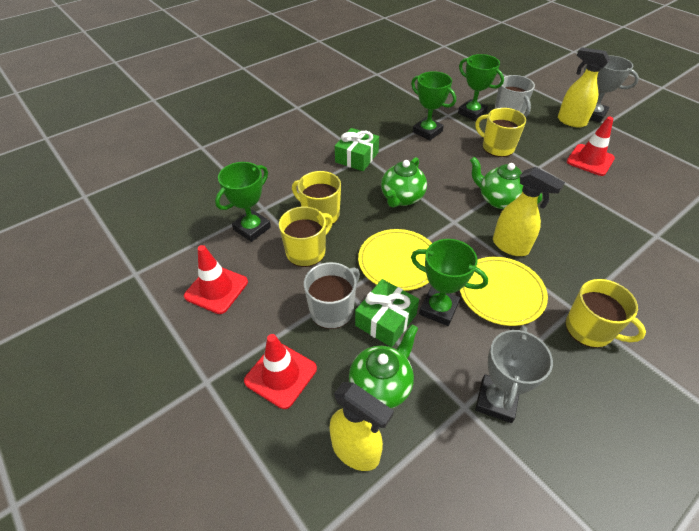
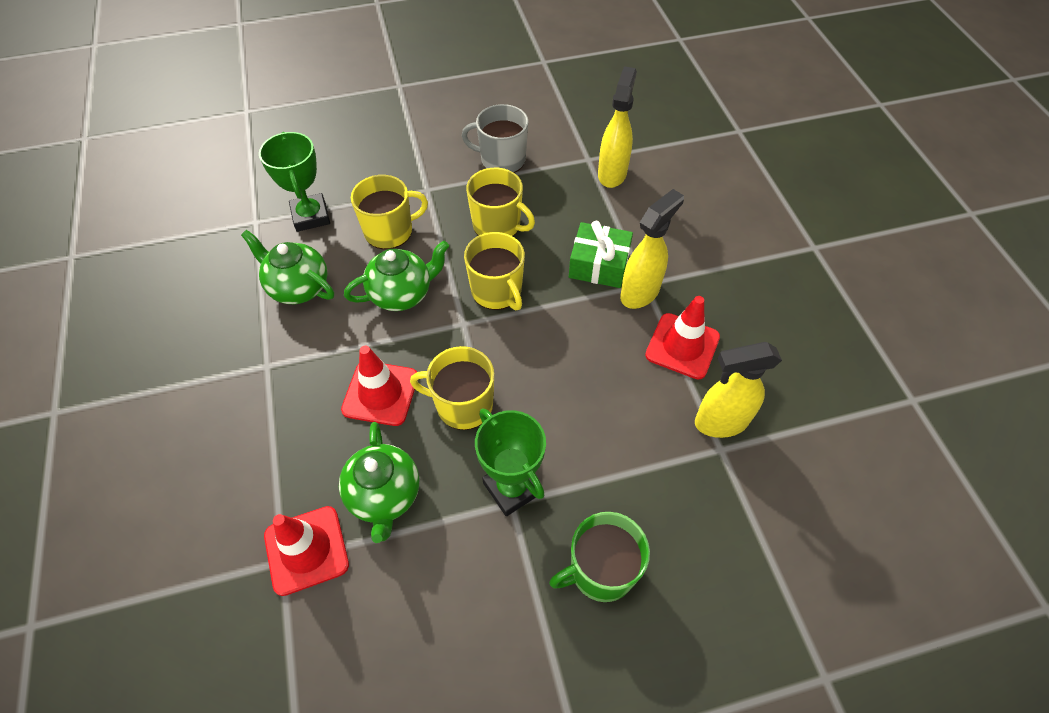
green gift: [335,128,379,171] [355,279,419,347] = 2 -> [569,221,633,288] = 1
green mug: none = 0 -> [549,512,650,602] = 1
green trophy: [215,162,271,242] [411,71,456,141] [411,239,488,326] [458,54,504,121] = 4 -> [259,132,330,232] [475,408,546,516] = 2
grey mug: [304,262,360,329] [495,75,535,117] = 2 -> [462,104,529,173] = 1
grey trophy: [475,326,553,423] [584,55,639,123] = 2 -> none = 0
yellow plate: [358,229,432,291] [460,257,548,326] = 2 -> none = 0

